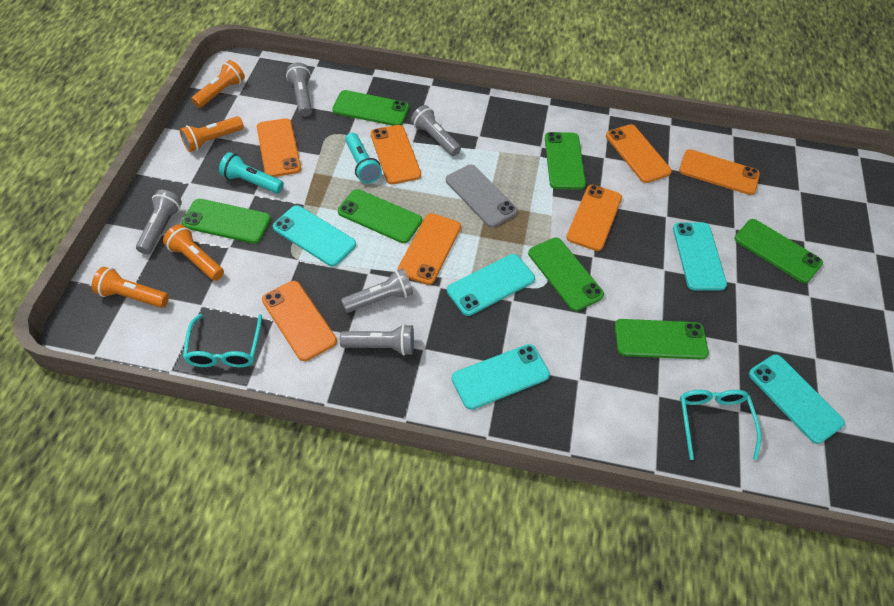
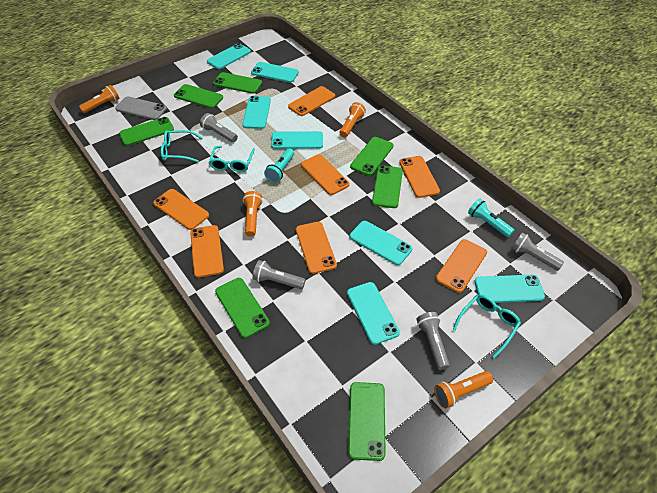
grey flashlight: [136,190,182,254] [286,62,312,116] [340,324,414,356] [341,268,413,313] [411,105,461,156] = 5 -> [200,113,238,143] [253,260,306,289] [417,312,450,370] [512,232,564,271] = 4
turquoise glasses: [183,314,262,367] [680,390,761,460] = 2 -> [161,130,203,162] [209,146,255,172] [452,294,521,358] = 3
turquoise phone: [273,205,356,267] [447,254,535,316] [452,344,550,410] [673,223,727,290] [749,354,845,444] = 5 -> [207,43,251,69] [242,96,271,129] [251,62,299,83] [271,131,323,149] [347,282,400,345] [350,221,412,265] [474,275,545,303] = 7

